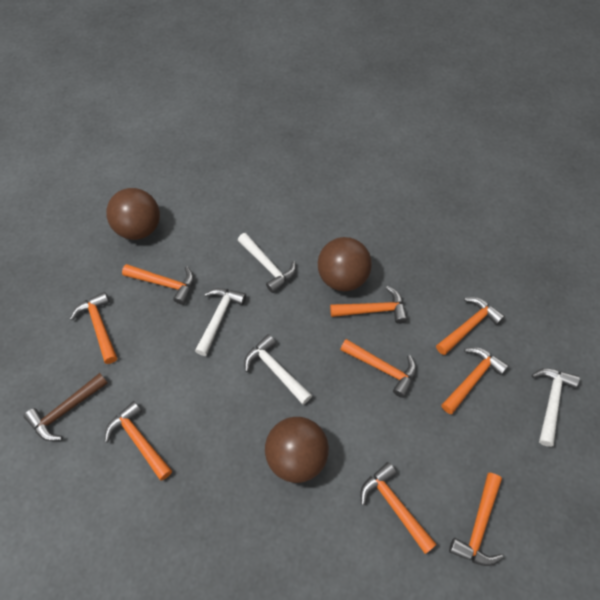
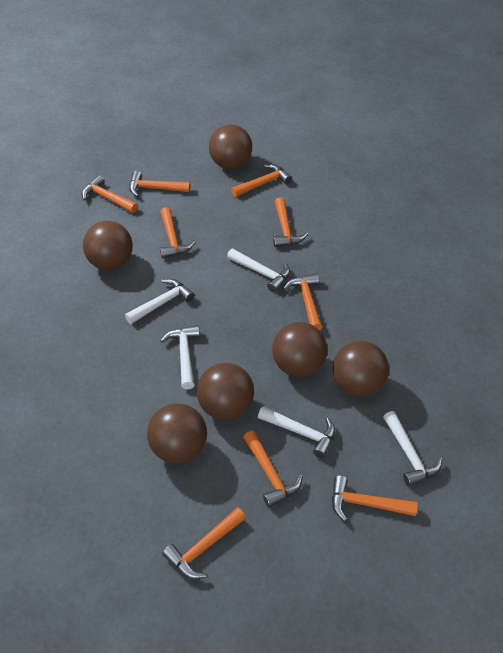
brown ball: [106,188,160,240] [265,417,329,483] [318,237,372,291] = 3 -> [83,221,133,270] [147,403,207,464] [197,363,254,420] [209,124,252,169] [272,322,327,377] [332,341,389,397] = 6
brown hammer: [24,373,108,441] = 1 -> none = 0
white hammer: [195,288,246,356] [238,233,296,293] [244,334,312,405] [532,368,580,447] = 4 -> [125,279,195,324] [160,325,200,390] [227,248,290,292] [258,406,335,458] [383,411,442,487] = 5

